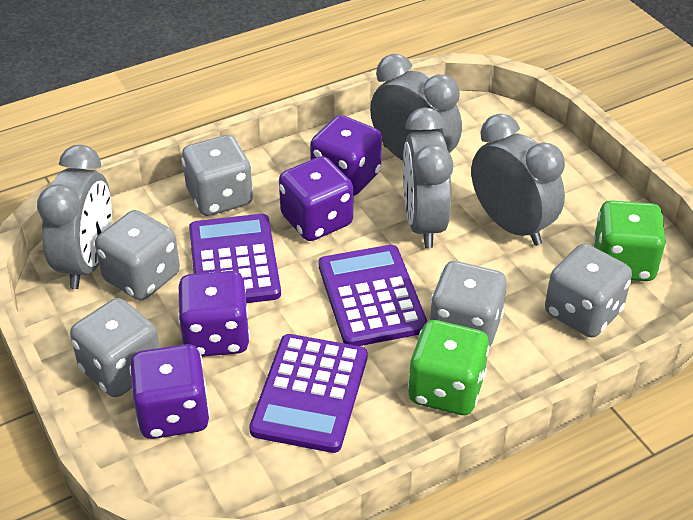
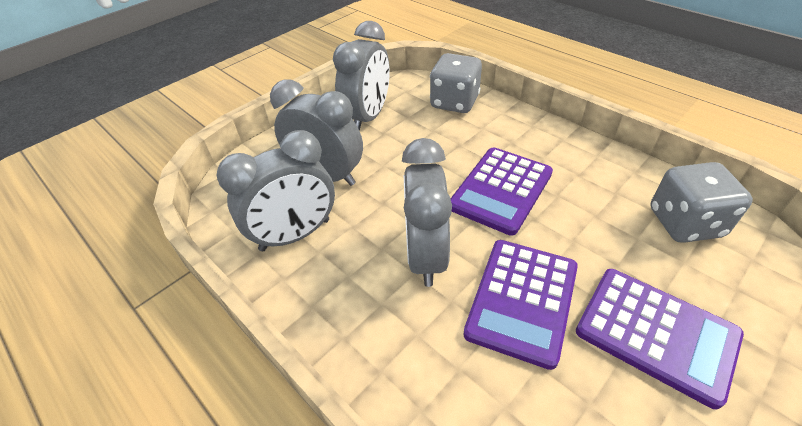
green dice: [408,320,490,415] [593,200,666,281] = 2 -> none = 0
grey dice: [70,298,160,397] [95,210,180,300] [182,135,253,216] [430,261,507,346] [545,244,632,337] = 5 -> [430,53,482,113] [650,162,753,243] = 2
purple dice: [129,344,210,439] [178,271,250,357] [279,156,353,241] [310,115,382,196] = 4 -> none = 0

